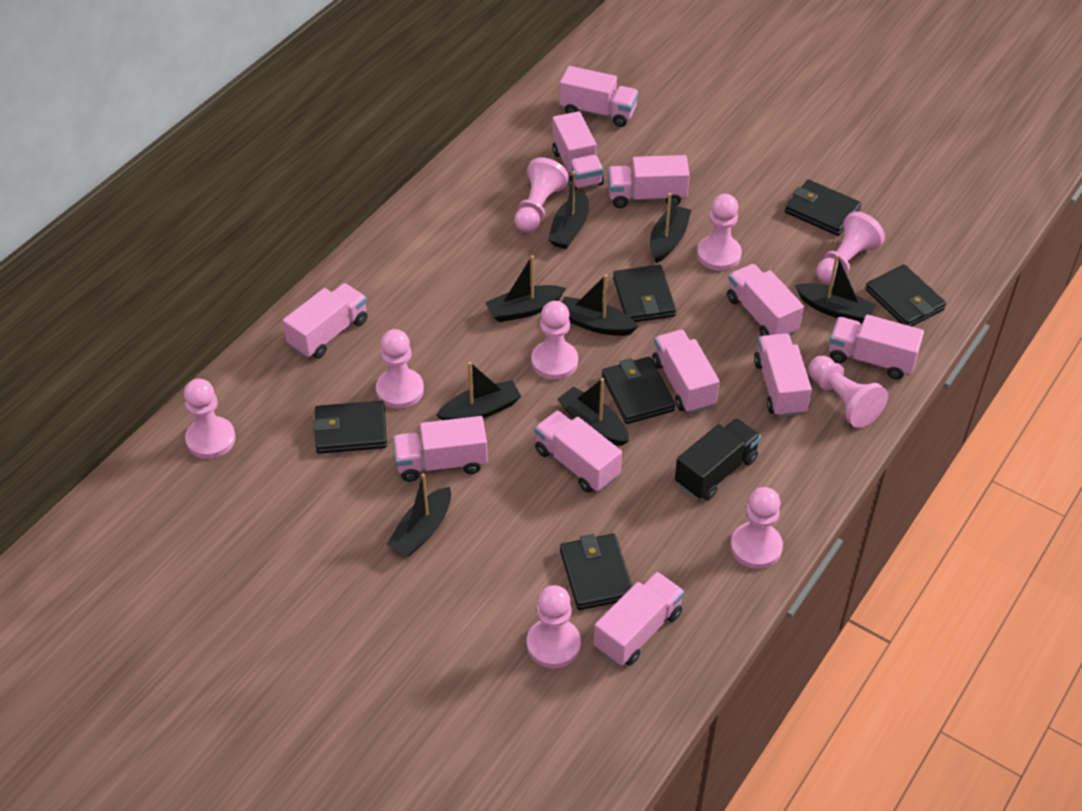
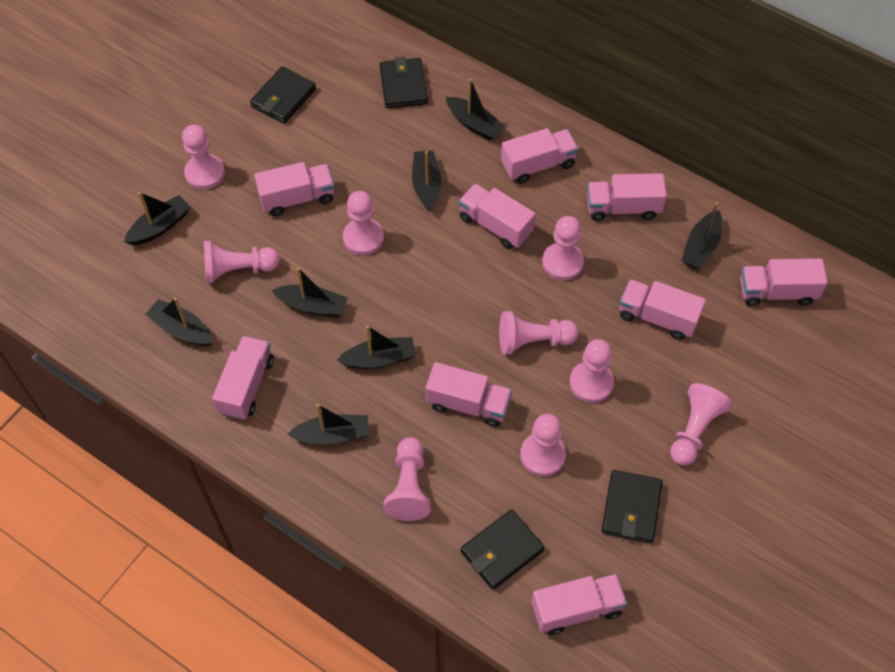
black truck: [675,418,761,500] = 1 -> none = 0
black wallet: [313,401,387,454] [560,534,633,610] [602,357,675,424] [613,265,676,322] [785,180,862,236] [865,264,946,326] = 6 -> [250,66,316,124] [380,57,428,108] [461,509,545,590] [602,470,663,543] = 4
pink truck: [283,283,367,359] [393,416,488,482] [534,410,622,493] [552,111,604,190] [560,66,638,127] [594,572,684,666] [608,155,690,208] [652,330,720,414] [727,264,804,336] [754,334,812,417] [829,314,924,380] = 11 -> [212,336,274,420] [254,162,335,216] [425,362,512,427] [459,184,536,249] [501,128,578,184] [532,574,627,635] [587,173,667,221] [619,279,706,340] [740,259,828,306] = 9

